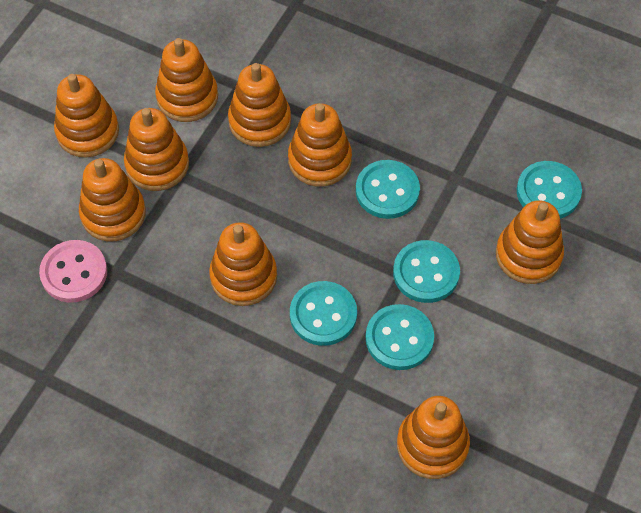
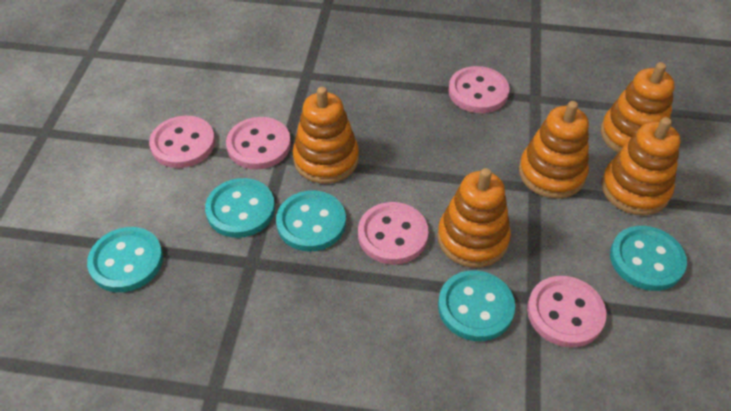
orange stacking toy: [54,74,119,158] [79,158,146,241] [124,108,189,191] [155,38,218,122] [209,222,277,306] [228,63,291,147] [288,103,352,187] [397,396,470,479] [496,200,564,284] = 9 -> [293,87,359,184] [437,168,511,268] [519,101,589,199] [601,62,675,153] [601,117,681,215] = 5
pink button: [39,240,107,303] = 1 -> [149,116,215,168] [226,117,291,169] [358,202,429,264] [448,66,509,113] [527,276,606,347] = 5

